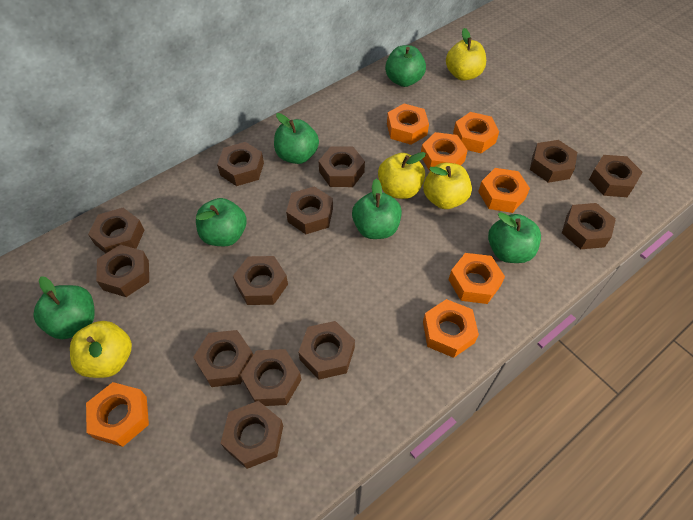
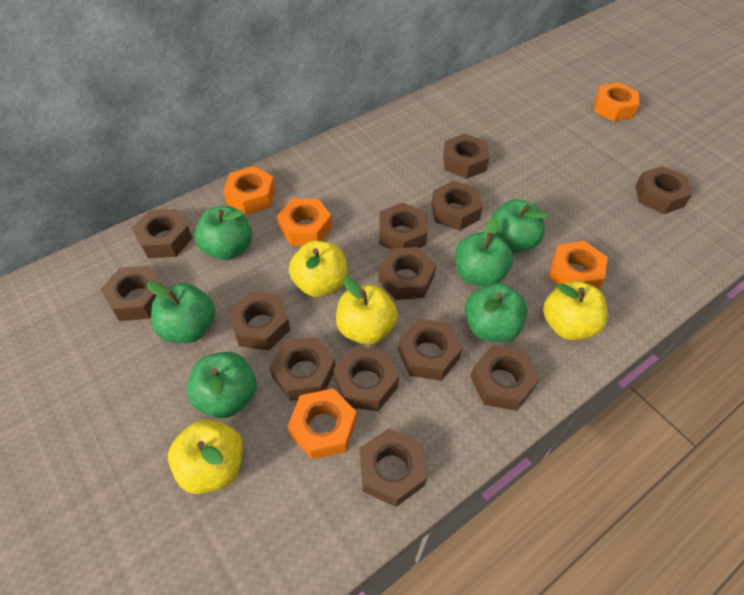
orange nut: [86,382,149,447] [387,103,429,145] [421,132,468,171] [423,299,479,358] [449,253,505,304] [453,112,499,153] [478,168,530,213] = 7 -> [223,166,275,215] [277,199,332,246] [288,388,357,460] [549,241,608,289] [594,82,639,121] = 5

